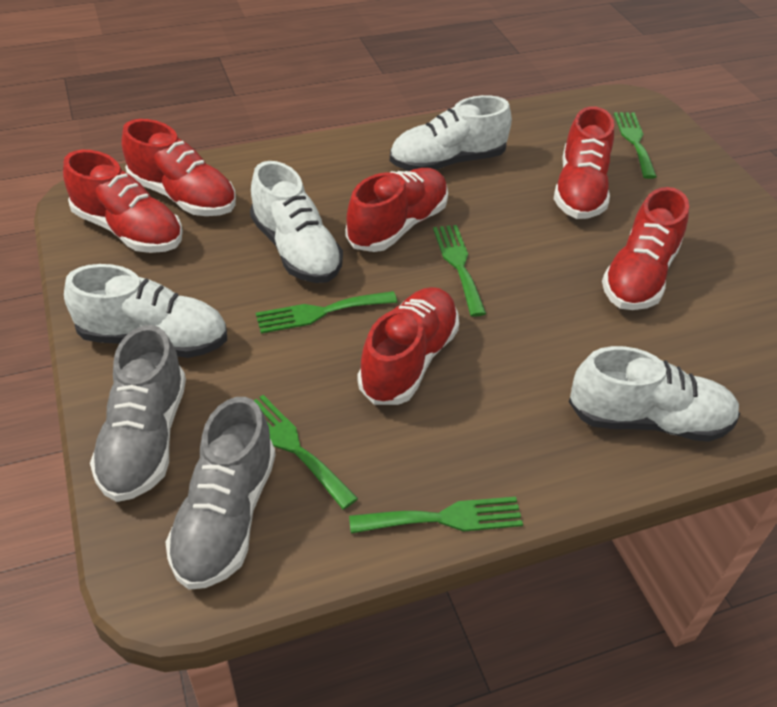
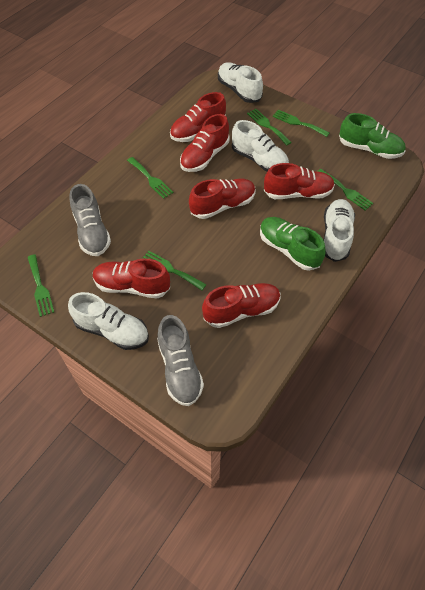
green fork: [254,395,358,509] [256,291,398,334] [349,497,523,534] [433,225,486,317] [614,112,657,179] = 5 -> [28,254,54,317] [127,157,174,199] [143,251,207,291] [247,109,292,146] [273,110,330,137] [317,169,373,211] = 6
green shoe: none = 0 -> [260,217,325,271] [339,113,405,159] = 2

